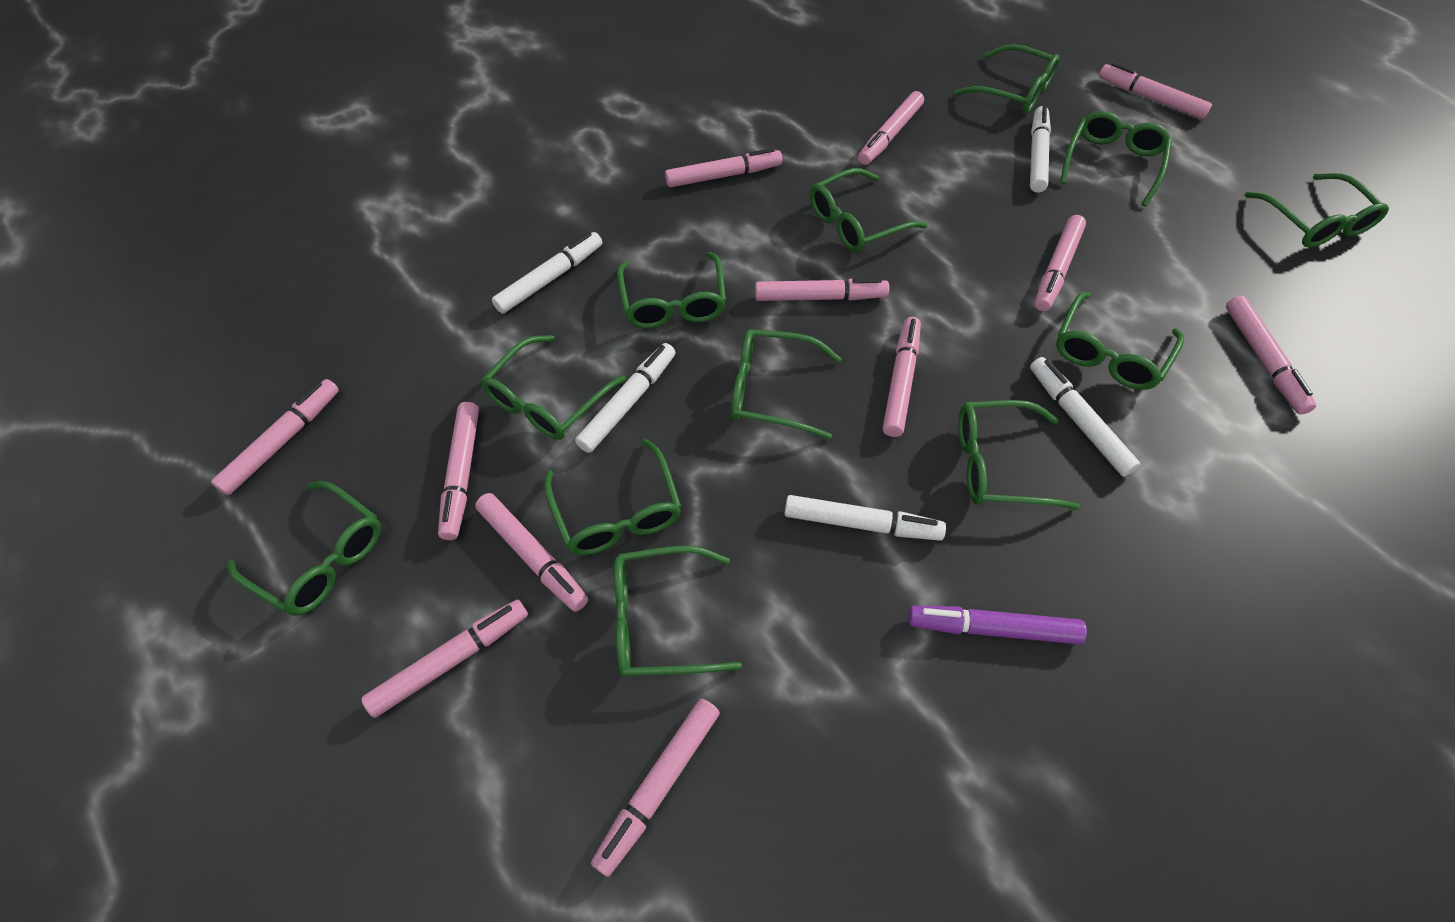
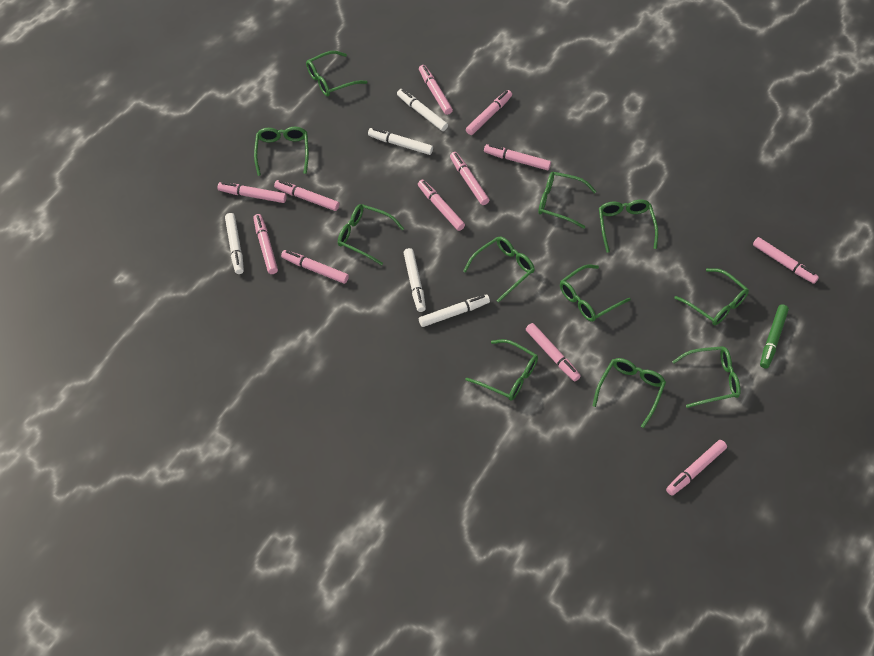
green glasses: [227,481,381,616] [481,335,626,440] [544,439,681,555] [614,546,742,677] [617,252,726,329] [731,329,842,440] [810,168,928,252] [954,44,1060,114] [958,400,1080,510] [1056,292,1184,390] [1060,111,1172,206] [1245,173,1389,247] = 12 -> [254,127,309,176] [306,51,367,96] [338,204,404,265] [463,236,535,303] [465,339,538,401] [538,172,597,229] [560,265,631,322] [592,358,666,428] [599,200,658,253] [672,346,741,408] [674,268,749,325] = 11
green marker: none = 0 -> [760,305,789,368] = 1
purple marker: [908,605,1087,644] = 1 -> none = 0

